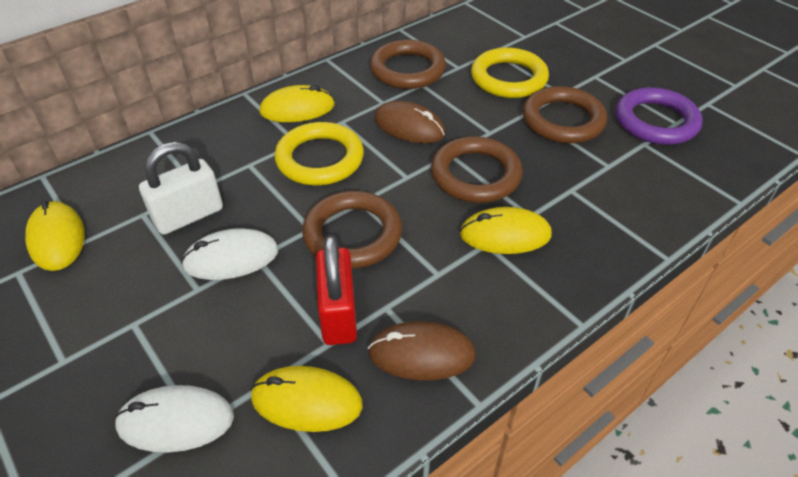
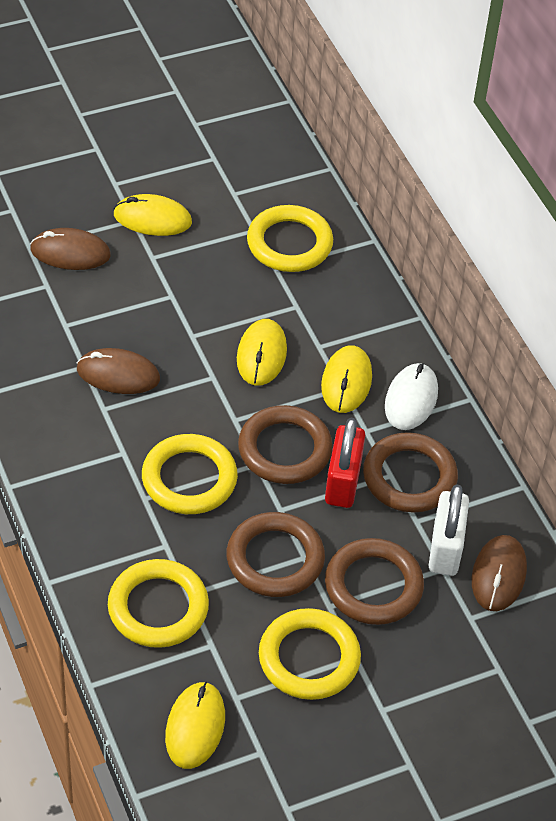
brown mouse: [368,321,476,381] [374,100,446,143] = 2 -> [30,228,111,270] [77,348,160,394] [472,535,527,611] = 3
purple ring: [616,87,703,145] = 1 -> none = 0
white mouse: [114,385,234,453] [181,228,279,280] = 2 -> [385,363,438,430] = 1
yellow ring: [275,122,364,185] [471,47,549,98] = 2 -> [108,559,209,648] [142,434,238,514] [247,205,333,272] [259,608,361,700] = 4

